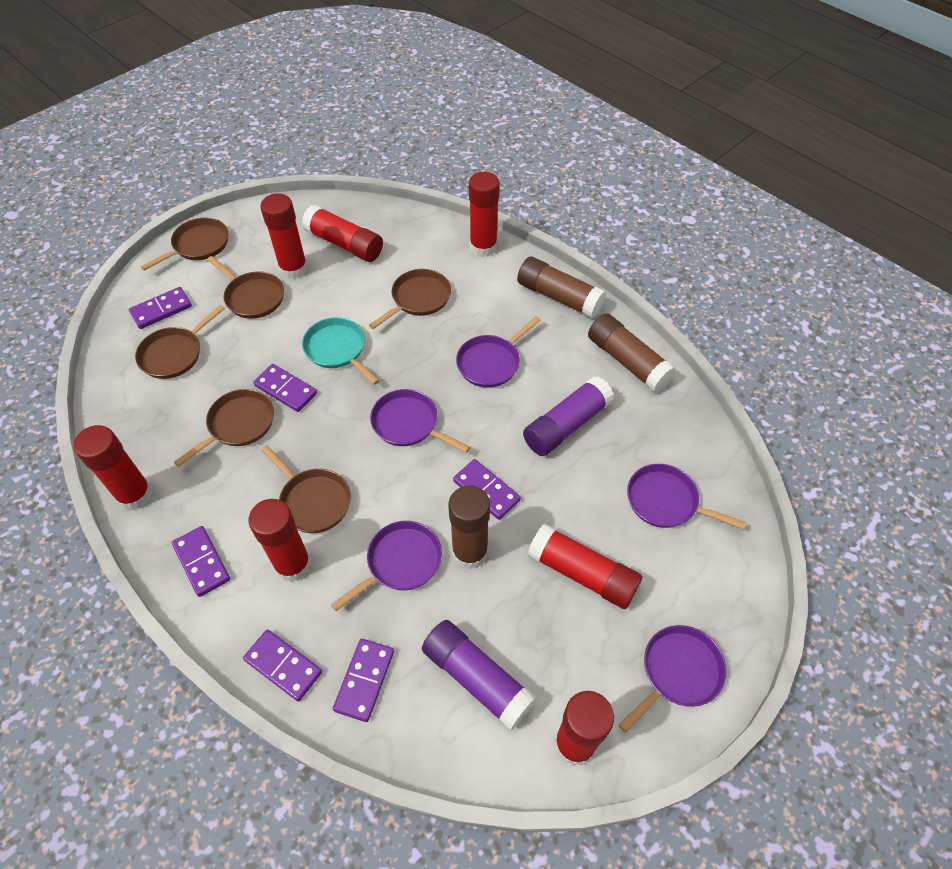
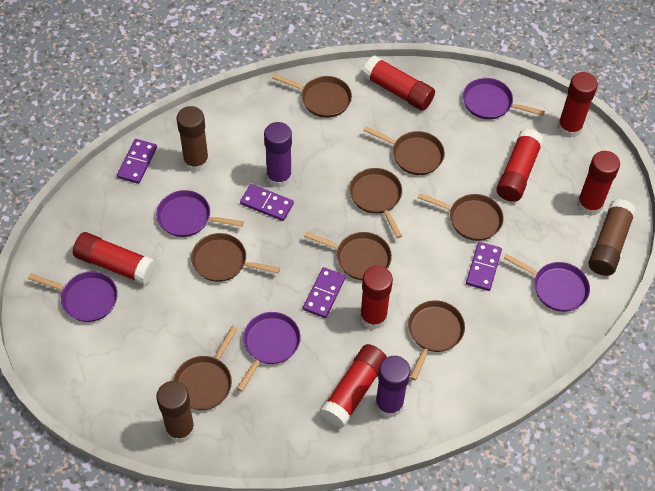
brown pan: [135,304,225,379] [141,218,228,271] [174,389,274,467] [207,256,284,319] [261,445,351,533] [369,269,451,329] = 6 -> [173,326,238,410] [191,233,280,282] [272,74,352,118] [304,232,392,280] [349,168,402,238] [364,126,445,175] [408,300,465,380] [418,193,504,241] = 8
purple domino: [129,287,192,329] [172,526,230,597] [243,630,322,701] [253,364,317,412] [333,639,394,722] [453,459,521,520] = 6 -> [117,139,157,184] [240,184,294,221] [303,267,346,318] [466,242,502,291] = 4
turquoise pan: [302,317,379,385] = 1 -> none = 0

